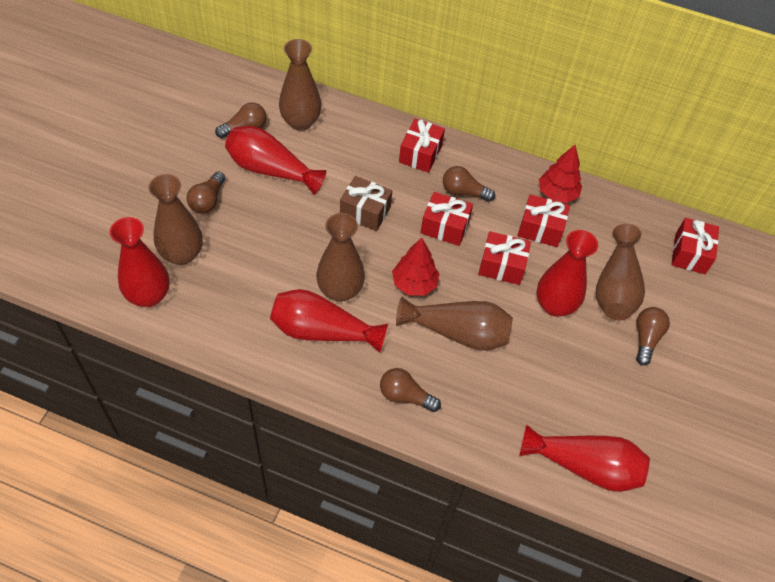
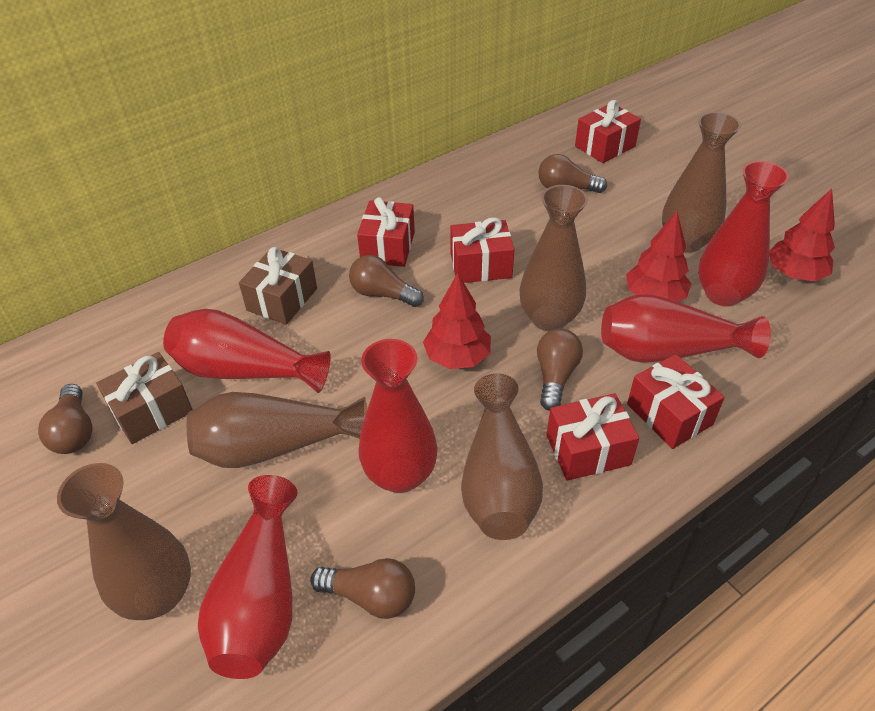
brown gift: [340,176,392,231] = 1 -> [96,352,193,444] [239,247,317,325] = 2
red tree: [392,238,439,296] [539,145,582,203] = 2 -> [423,273,491,369] [626,212,692,302] [769,189,835,281] = 3

